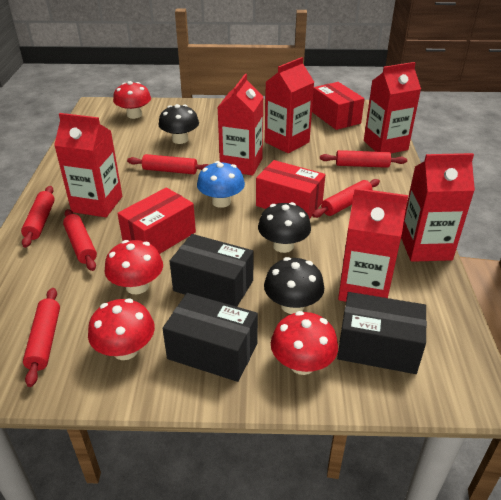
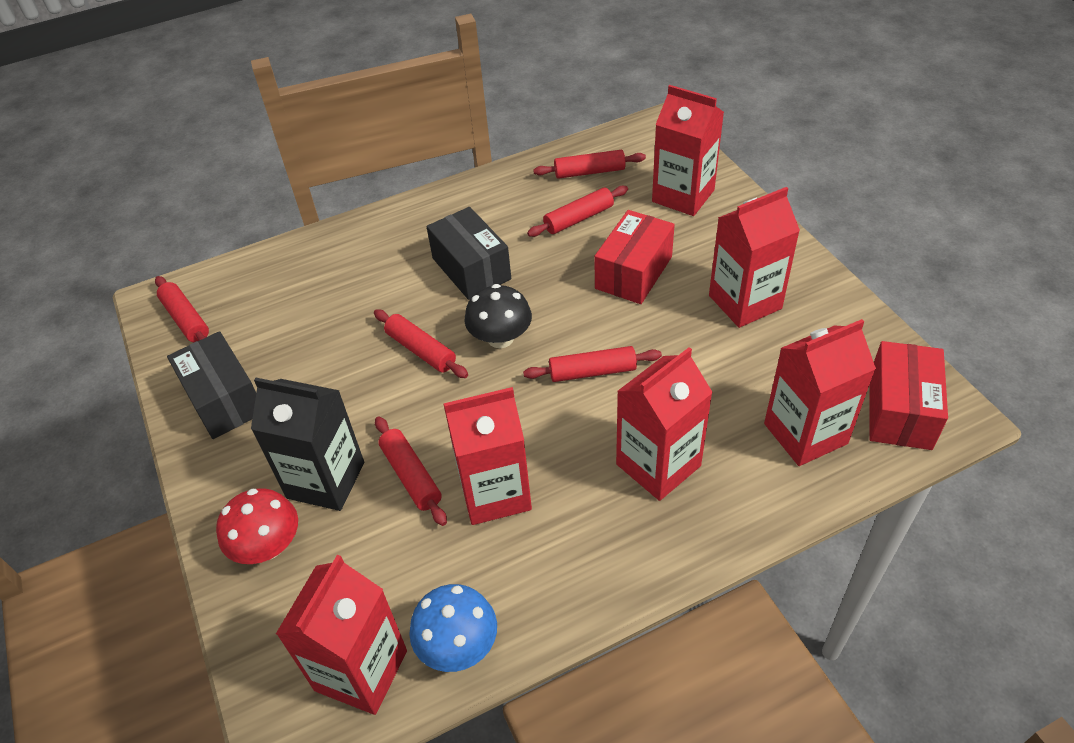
black box: [162,293,258,382] [170,234,253,307] [337,292,427,374] = 3 -> [167,331,256,439] [426,207,511,300] = 2
black carton: none = 0 -> [251,378,364,511] = 1
black mushroom: [158,104,199,144] [258,202,311,253] [264,257,324,314] = 3 -> [465,284,532,348] = 1
red box: [117,187,196,254] [256,160,325,219] [312,82,365,130] = 3 -> [594,210,675,304] [869,341,948,450] = 2
red mushroom: [88,298,155,360] [105,240,163,294] [113,81,151,119] [271,311,338,375] = 4 -> [216,488,298,564] = 1

